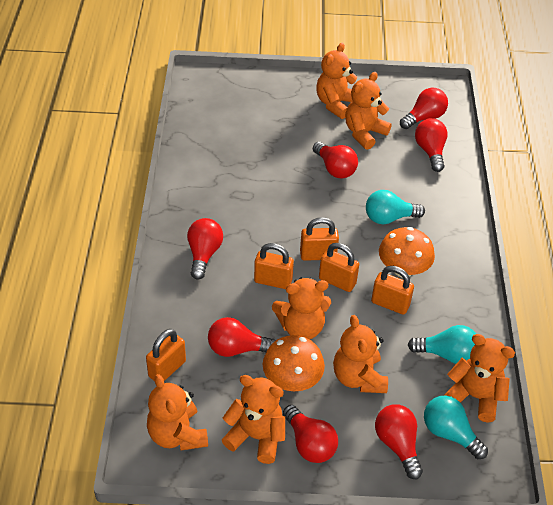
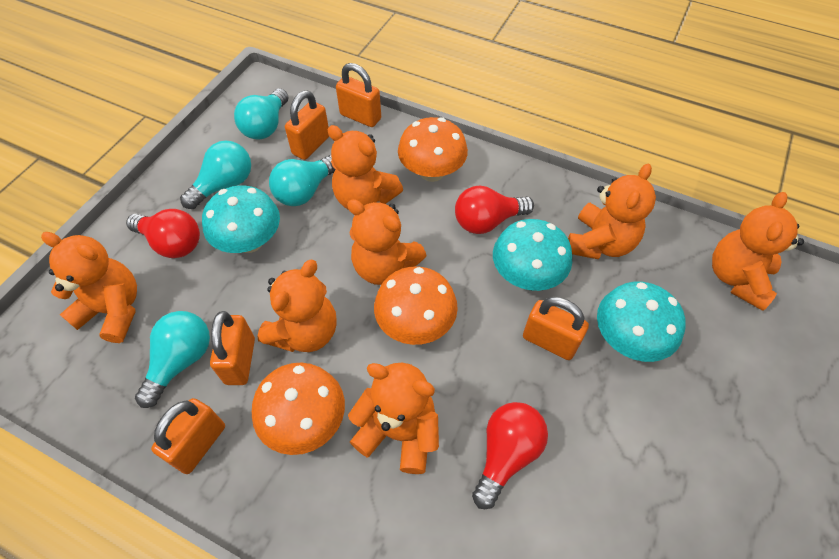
orange mushroom: [263,335,325,391] [379,227,435,278] = 2 -> [252,363,345,455] [374,266,458,345] [398,117,468,182] = 3
red light bulb: [187,218,223,280] [208,317,276,357] [283,405,338,463] [313,142,358,178] [375,404,423,479] [400,88,448,129] [415,118,448,172] = 7 -> [126,209,200,258] [455,186,534,234] [472,402,548,509] = 3
turquoise light bulb: [366,190,425,224] [408,325,476,364] [424,395,488,459] = 3 -> [135,311,210,408] [180,141,251,209] [234,88,288,140] [269,155,335,206] = 4
turquoise mushroom: none = 0 -> [202,186,280,253] [493,219,572,291] [597,281,686,362] = 3

